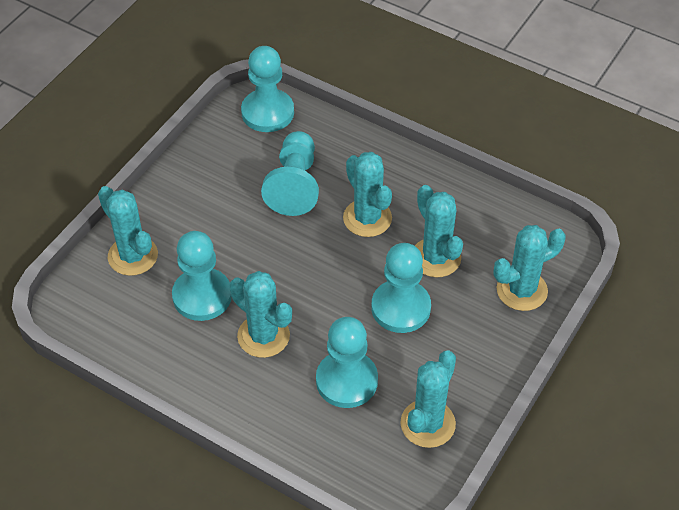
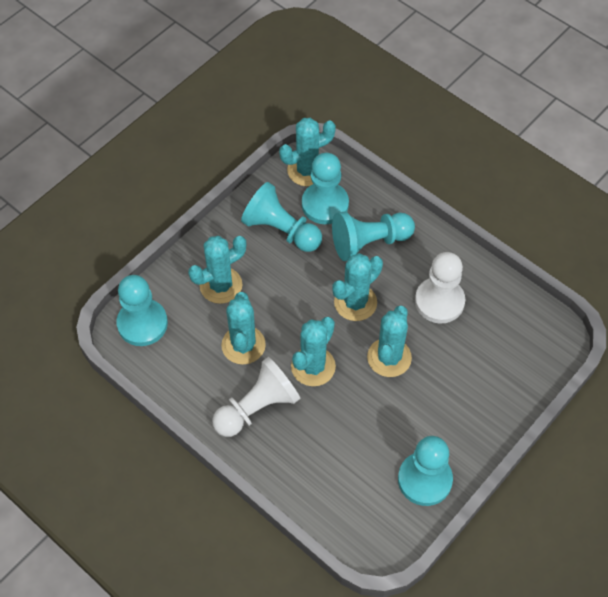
white pawn: none = 0 -> [212,357,300,437] [415,252,465,323] = 2

